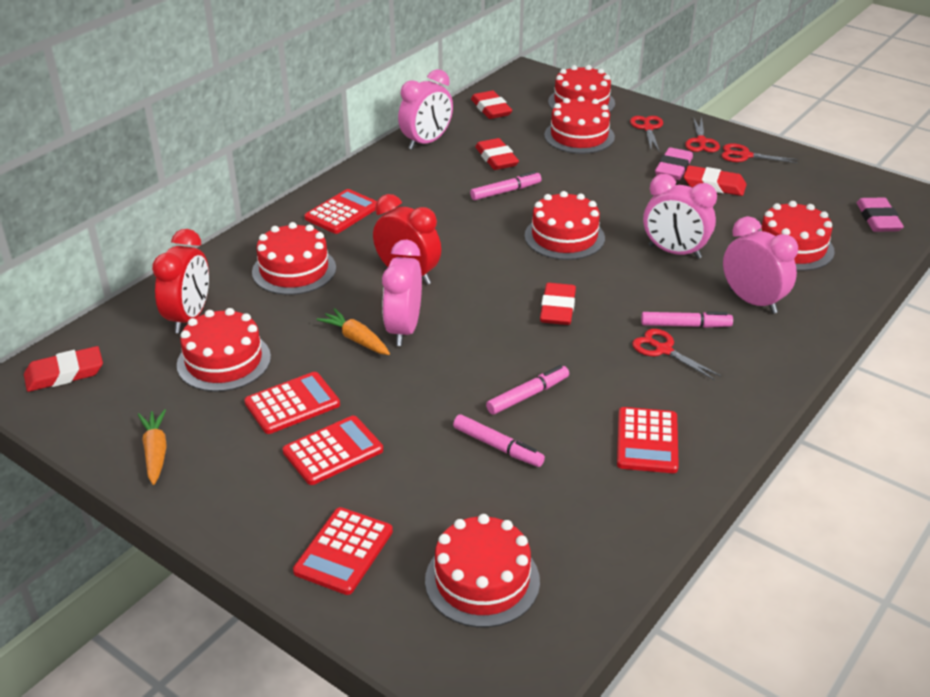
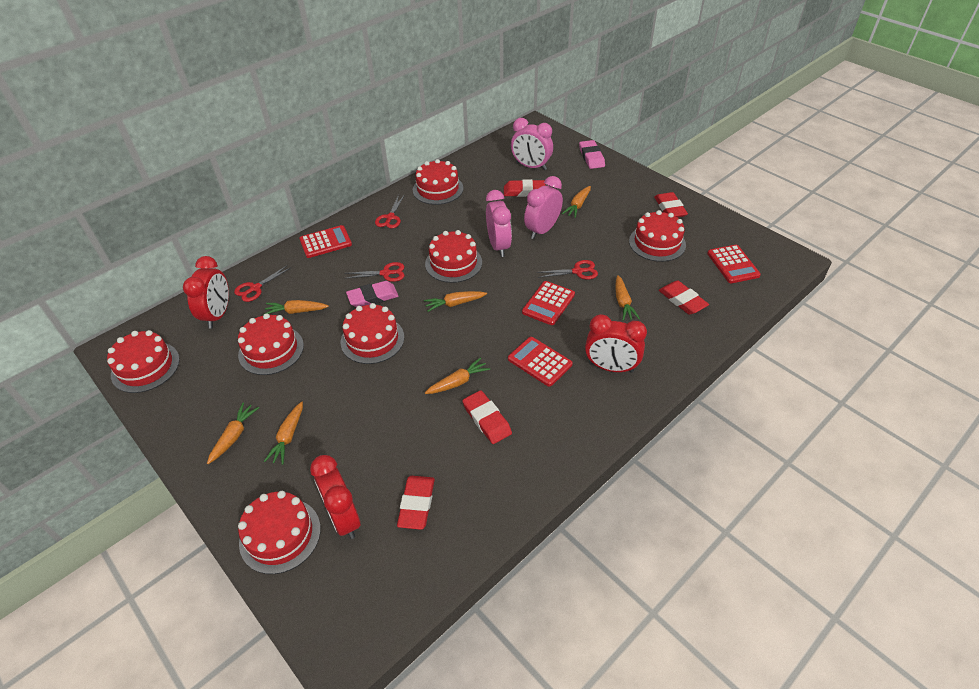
orange carrot: [138,409,167,485] [317,308,390,355] = 2 -> [207,402,259,464] [264,300,329,314] [264,402,303,465] [424,291,487,312] [425,357,490,394] [562,186,591,218] [615,275,640,321] = 7
pink clock: [382,239,422,346] [398,69,453,150] [643,174,717,259] [723,216,798,314] = 4 -> [486,190,512,257] [511,118,553,170] [524,176,563,239] = 3
pink marker: [453,414,545,467] [470,171,542,200] [486,365,569,415] [641,312,733,328] = 4 -> none = 0
red calculator: [244,372,340,434] [283,416,383,485] [293,507,393,595] [304,189,377,234] [617,407,679,473] = 5 -> [299,225,352,258] [508,337,573,387] [522,281,575,325] [707,245,761,283] = 4
red clock: [152,229,209,333] [373,194,441,285] = 2 -> [183,256,229,329] [310,455,361,539] [585,314,647,373] = 3

